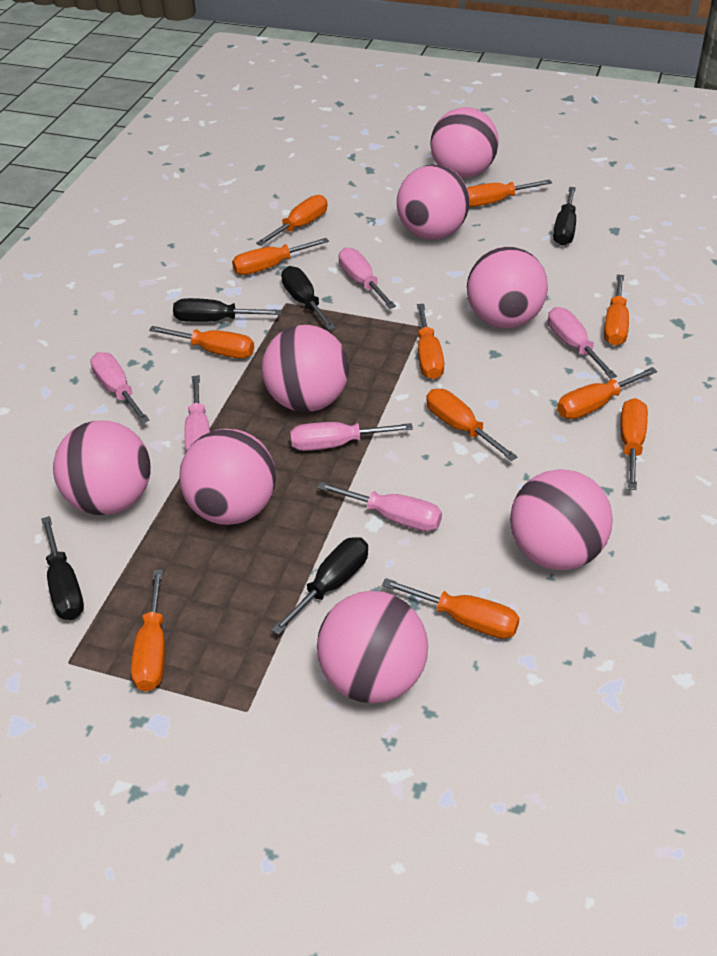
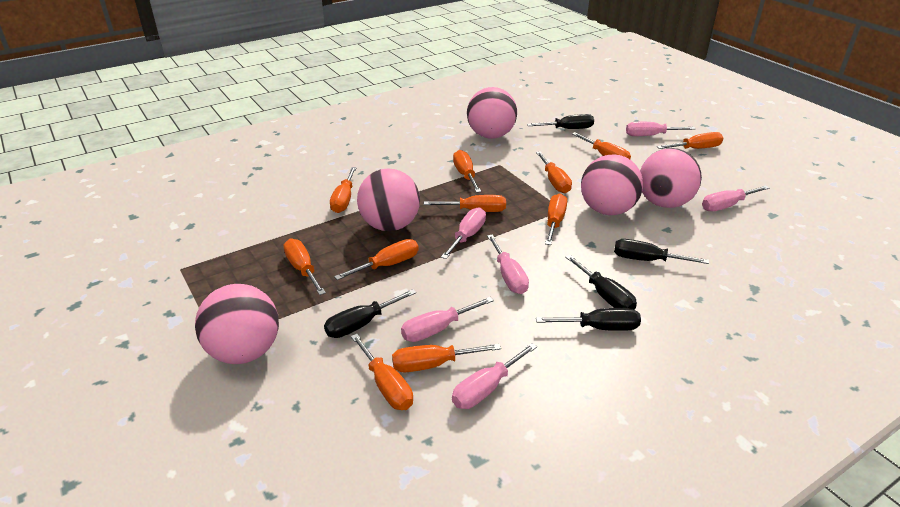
pink ball: [53,421,151,515] [179,429,276,525] [262,325,349,412] [317,591,428,703] [397,165,470,240] [430,107,499,178] [467,247,548,328] [510,469,613,570] = 8 -> [195,284,279,364] [357,168,420,231] [467,87,517,139] [581,154,643,215] [640,148,702,208] = 5

